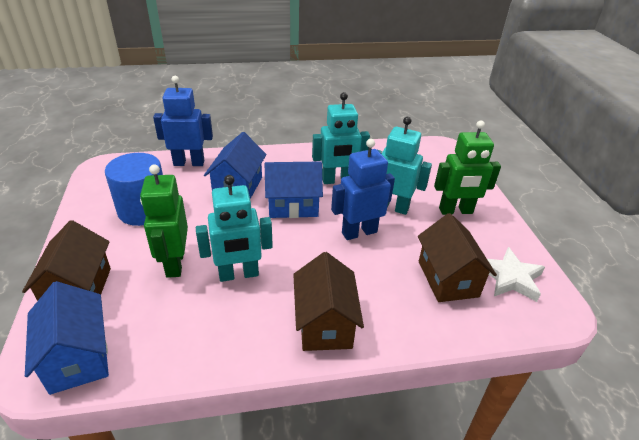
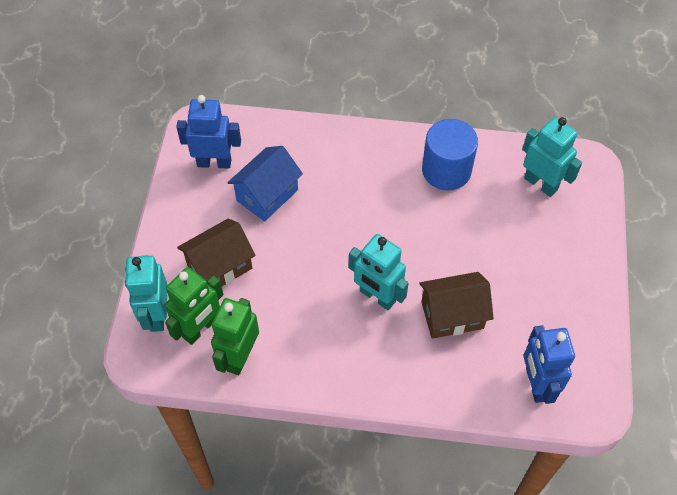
blue house: [25,281,109,395] [204,132,267,199] [265,162,323,218] = 3 -> [227,146,303,222] = 1
brown house: [22,220,111,301] [293,252,364,351] [418,213,497,302] = 3 -> [177,219,256,286] [419,272,494,339] = 2
white star: [487,247,545,302] = 1 -> none = 0

